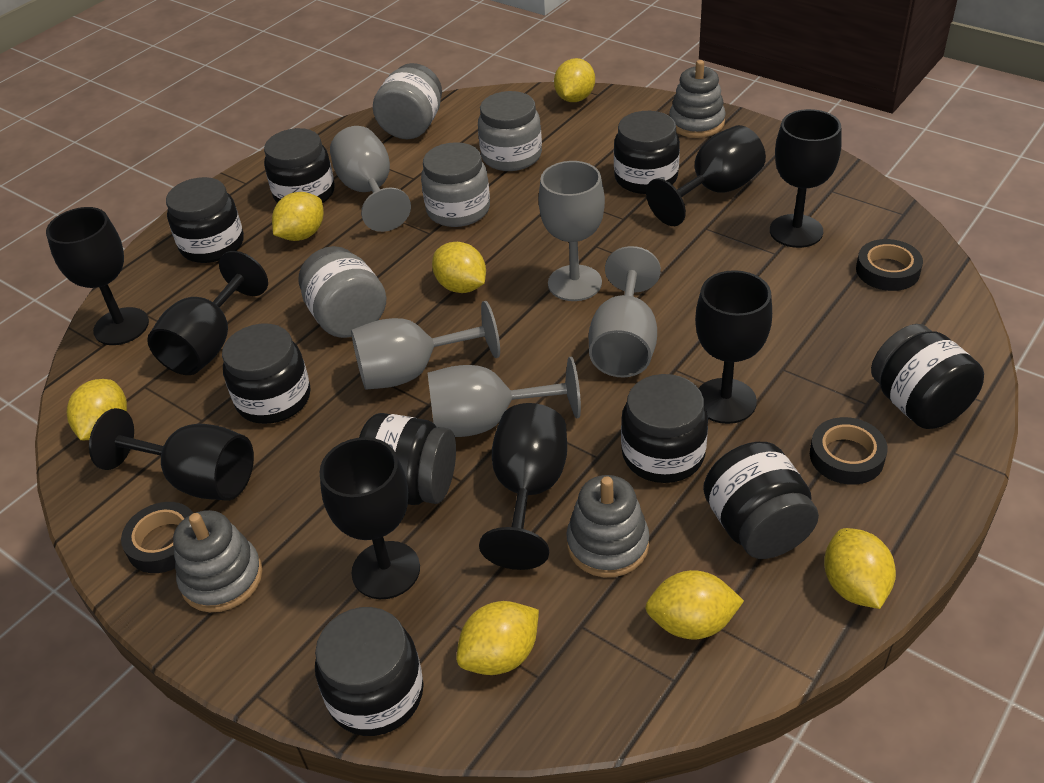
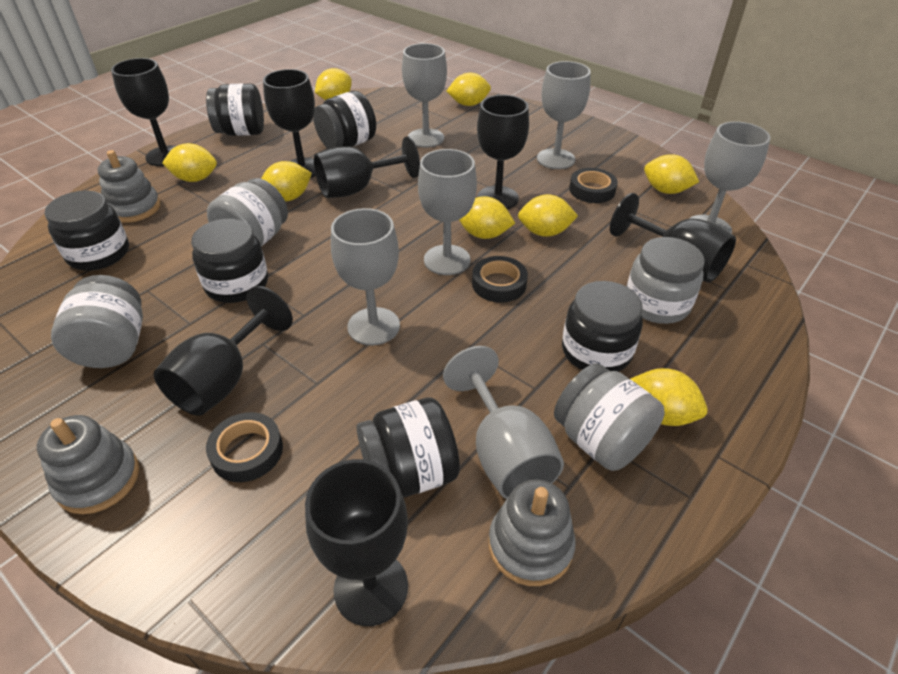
black goblet: [46,207,149,345] [89,408,254,501] [147,251,268,375] [320,437,420,599] [479,403,567,570] [646,125,766,226] [695,270,772,424] [770,109,842,248] = 8 -> [111,58,176,166] [154,286,293,416] [263,69,316,178] [305,459,408,626] [314,136,420,198] [477,95,529,209] [610,193,736,283] = 7
black jar: [166,177,244,263] [222,324,311,424] [264,128,335,203] [315,607,424,736] [359,413,456,505] [614,111,680,194] [621,374,708,483] [703,442,819,559] [871,324,984,429] = 9 -> [45,190,129,271] [191,219,268,303] [206,83,264,136] [313,91,376,149] [357,397,460,497] [562,281,643,372] = 6
grey goblet: [330,126,411,232] [351,301,500,390] [428,357,581,437] [539,161,605,301] [589,246,661,378] = 5 -> [331,208,400,345] [402,43,447,148] [418,149,477,275] [443,346,564,499] [537,61,591,169] [689,121,771,234] = 6
yellow lemon: [67,379,127,440] [272,192,323,241] [432,242,486,293] [456,601,539,675] [554,58,595,102] [645,570,744,639] [824,528,896,609] = 7 -> [162,143,217,182] [261,161,312,201] [315,68,352,100] [447,73,491,106] [459,196,515,239] [518,194,578,237] [630,368,708,426] [644,154,699,194] = 8

